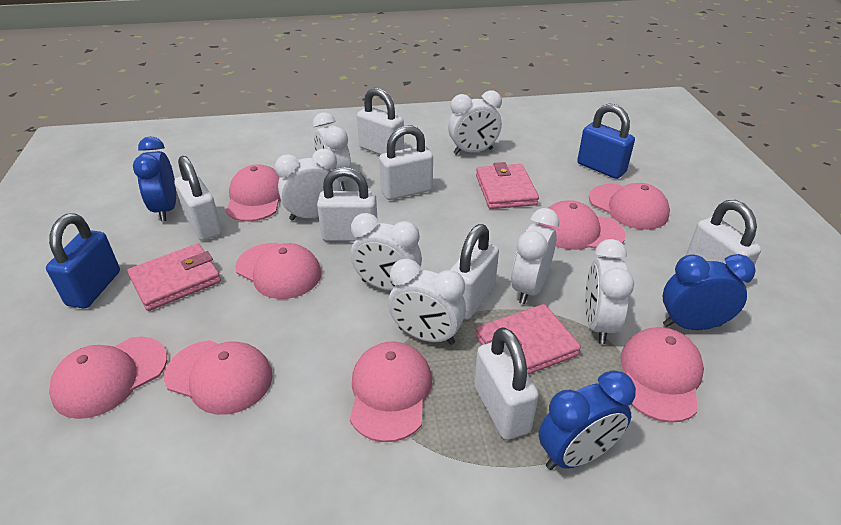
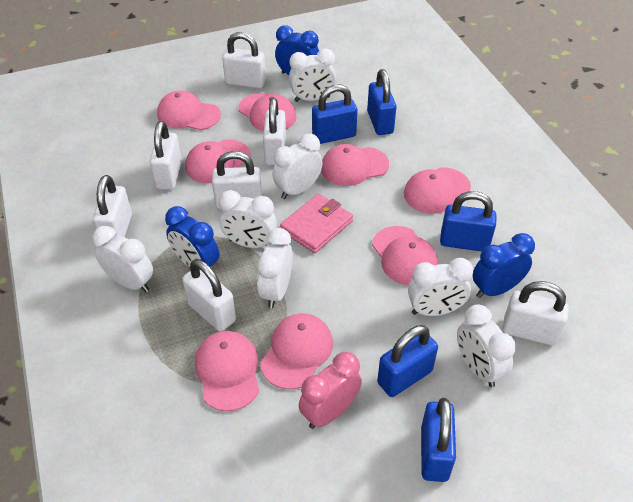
blue padlock: [46,213,120,309] [577,104,635,179] = 2 -> [312,85,358,144] [367,69,396,135] [377,325,438,397] [421,398,456,482] [440,191,497,251] = 5
pink clock: none = 0 -> [299,352,362,429] = 1
pink wallet: [127,243,221,311] [475,304,581,374] [476,162,539,209] = 3 -> [280,194,353,253] = 1

